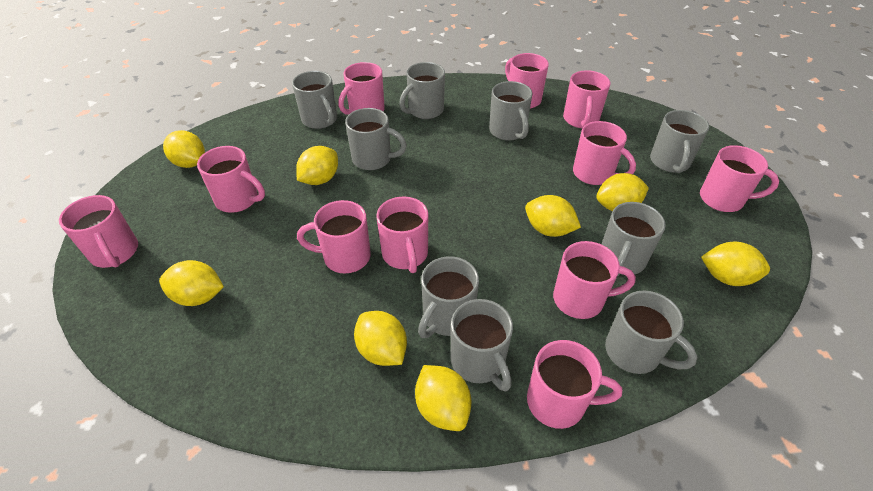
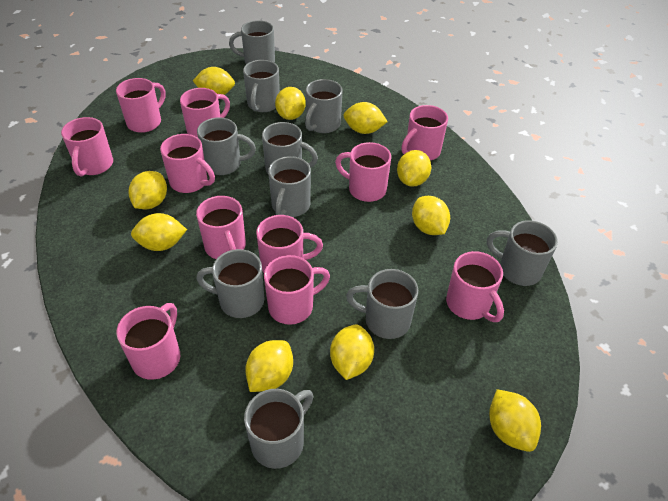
grey mug: [292,71,337,129] [345,108,407,170] [399,62,445,119] [418,256,479,338] [451,299,513,391] [489,81,533,141] [601,202,666,276] [605,291,698,374] [650,110,709,173] = 9 -> [196,249,265,318] [197,118,256,175] [229,20,275,64] [243,60,280,112] [244,389,313,469] [262,122,318,173] [268,156,311,217] [305,79,343,133] [346,269,418,339] [487,220,558,286] = 10
yellow lemon: [159,260,224,306] [163,130,205,168] [296,146,338,185] [354,311,407,366] [415,365,472,431] [525,195,581,237] [596,173,649,211] [701,242,770,286] = 8 -> [128,171,167,209] [131,213,187,251] [193,67,235,95] [245,340,293,392] [275,87,306,120] [330,324,374,380] [343,102,388,134] [397,150,431,187] [412,196,450,235] [489,389,541,452] = 10

